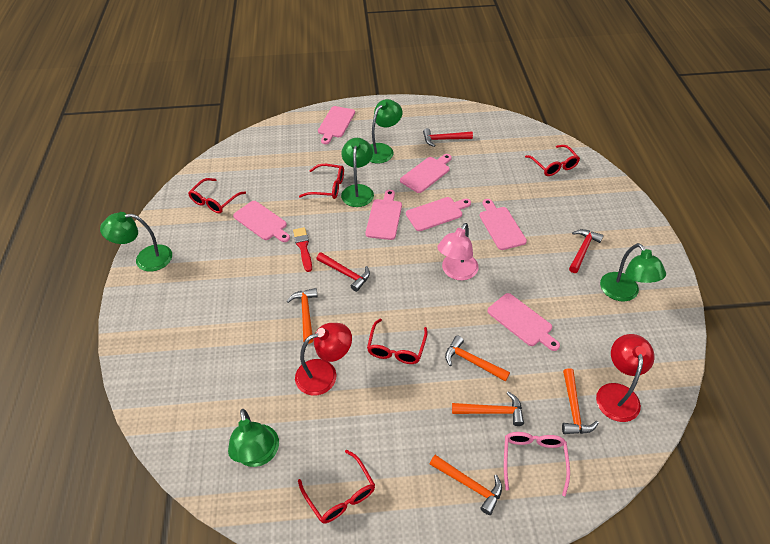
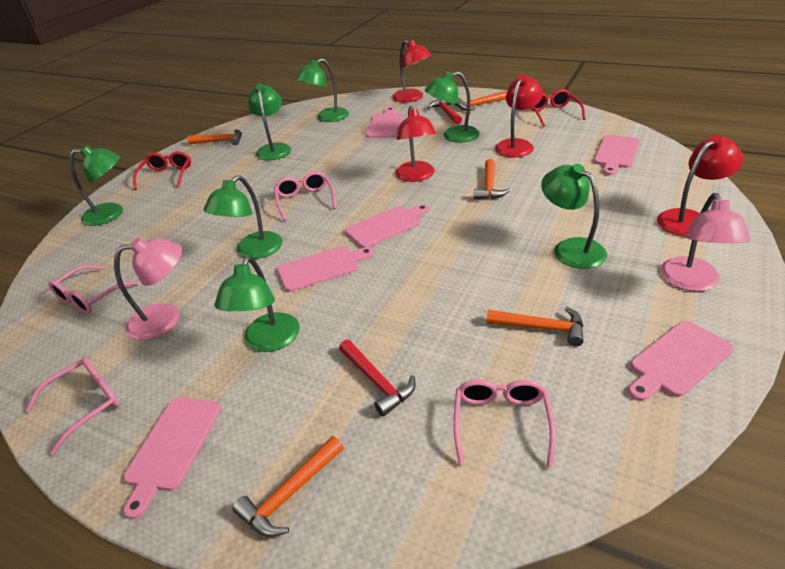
green lamp: [100,212,172,272] [228,409,279,467] [341,138,374,207] [370,99,402,163] [600,243,666,301] = 5 -> [70,145,123,226] [204,175,282,259] [214,256,300,352] [248,84,291,161] [295,58,349,122] [425,72,479,143] [541,164,607,269] = 7
pink cutting board: [233,201,290,242] [318,106,355,144] [365,190,402,240] [400,154,452,193] [406,197,471,231] [480,199,527,250] [487,293,560,351] = 7 -> [123,397,221,519] [277,246,374,292] [345,204,429,248] [366,107,402,138] [594,135,639,175] [628,321,734,401] = 6
pink glasses: [504,432,570,496] = 1 -> [26,357,120,455] [49,265,139,314] [274,171,336,221] [454,380,556,468] = 4
pink lamp: [437,223,478,280] = 1 -> [114,238,182,340] [660,193,751,292] = 2
red brush: [293,227,312,272] = 1 -> none = 0
red glasses: [188,178,246,213] [298,450,375,523] [299,164,344,199] [367,319,428,364] [525,145,580,176] = 5 -> [133,151,191,190] [530,89,586,127] = 2
red hammer: [316,252,370,292] [423,128,473,147] [569,229,604,273] = 3 -> [339,340,415,417] [427,99,462,125] = 2
red lamp: [295,323,352,395] [596,334,655,422] = 2 -> [393,40,432,102] [395,106,436,182] [495,74,543,157] [657,135,743,236] = 4

